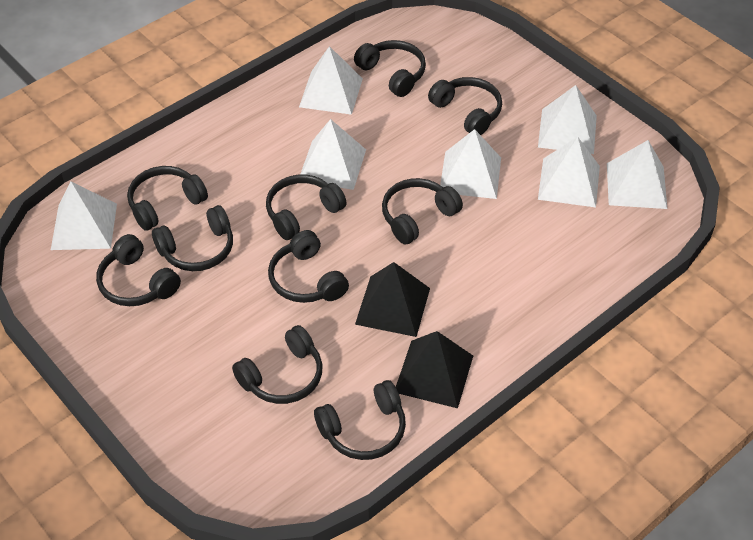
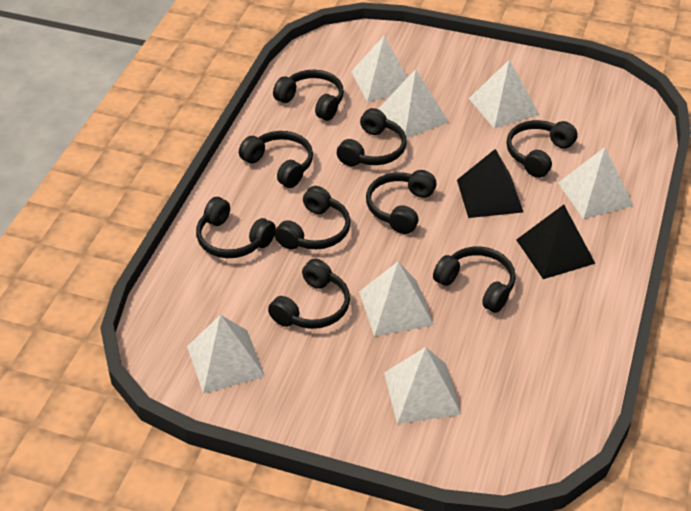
black headphones: [96,234,181,306] [127,166,208,231] [152,205,233,271] [232,325,322,404] [266,175,347,240] [268,230,349,303] [314,380,406,460] [354,40,426,97] [382,178,463,245] [428,77,502,135] = 10 -> [196,197,276,258] [239,131,313,188] [268,259,350,329] [273,70,344,121] [274,186,351,250] [337,108,407,166] [366,170,437,234] [433,247,516,313] [506,120,578,178] = 9

